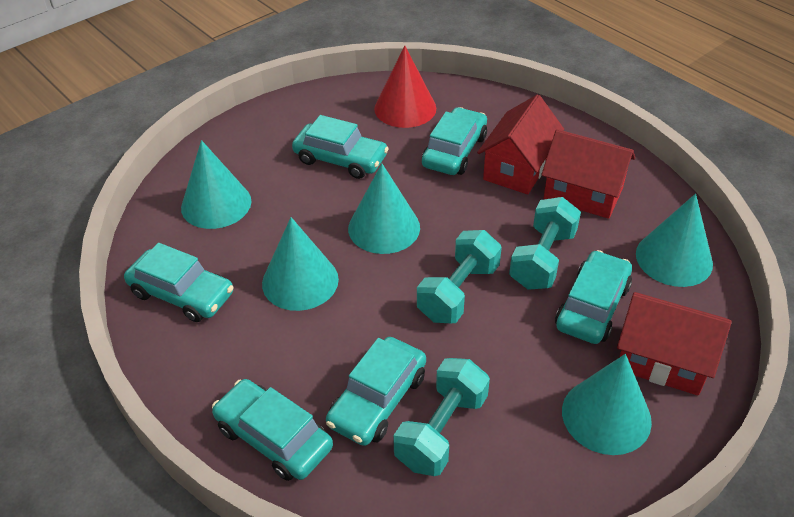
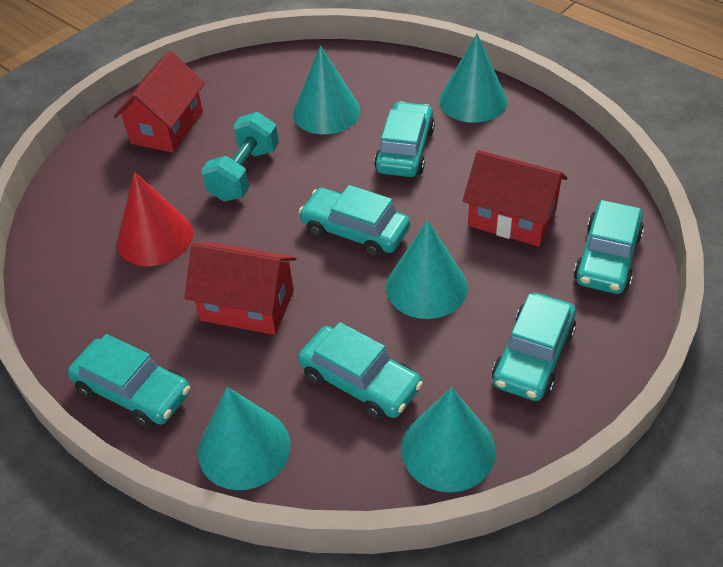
turquoise dumbbell: [393,358,490,476] [417,230,502,323] [509,197,581,290] = 3 -> [201,112,279,201] = 1

